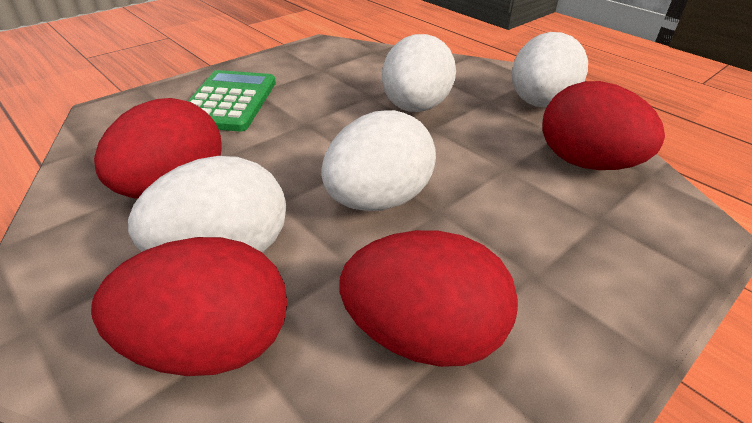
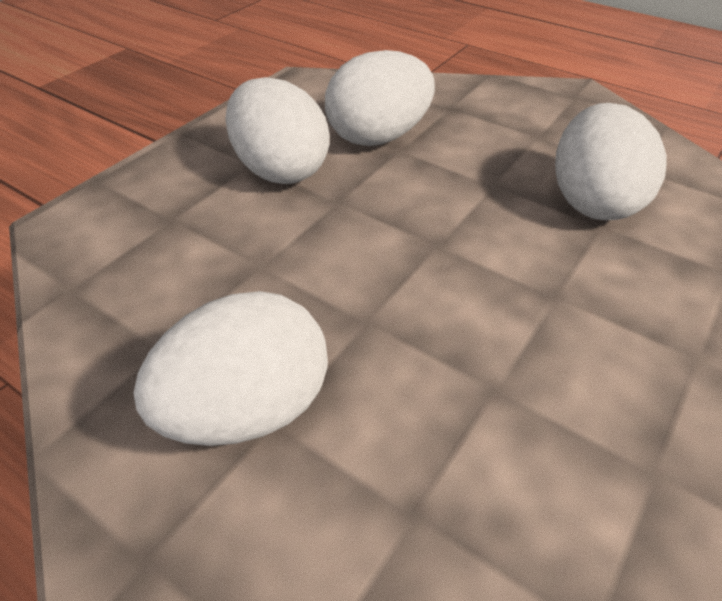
green calculator: [188,70,276,131] = 1 -> none = 0
red egg: [91,237,287,376] [94,98,221,199] [339,230,518,367] [542,81,665,170] = 4 -> none = 0

